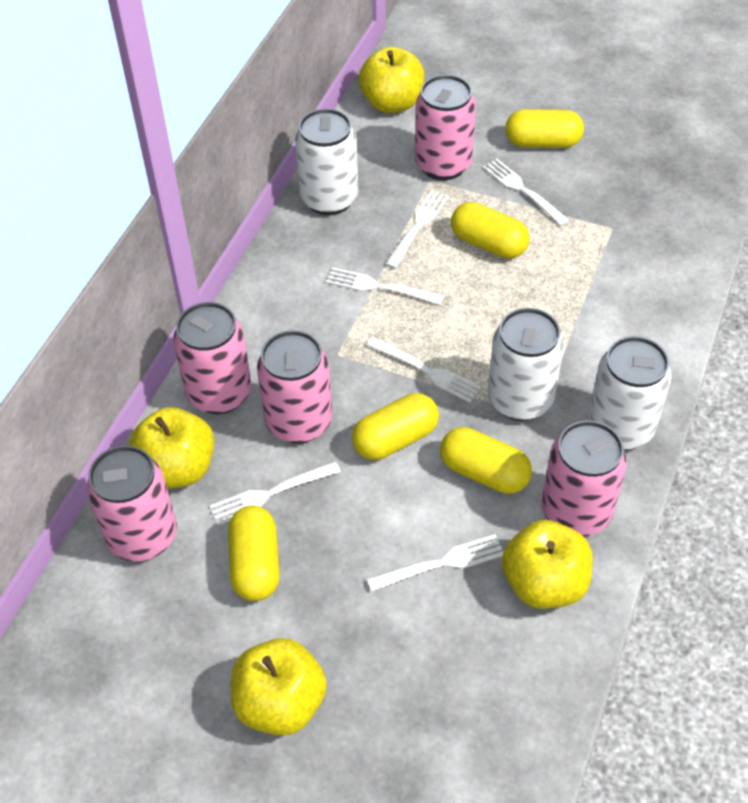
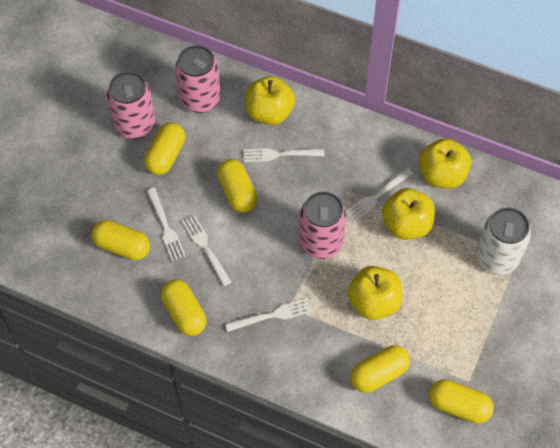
pink can: [86,445,177,561] [173,302,252,414] [257,330,332,444] [415,75,476,180] [542,420,627,536] = 5 -> [107,71,156,139] [175,45,221,113] [299,191,346,259] = 3
white can: [295,108,358,215] [488,308,564,421] [588,336,672,450] = 3 -> [476,207,531,275] = 1
white fork: [210,461,341,525] [326,267,444,305] [366,337,481,403] [367,534,504,592] [385,190,449,269] [483,159,570,226] = 6 -> [147,188,186,261] [182,215,232,286] [225,298,312,332] [243,148,325,162] [346,168,413,223] = 5
yellow capsule: [228,506,280,601] [352,393,439,460] [440,427,532,494] [451,202,529,259] [505,109,584,148] = 5 -> [92,220,150,260] [144,122,185,175] [161,279,207,336] [217,159,257,213] [351,345,410,393] [429,379,494,424] = 6

